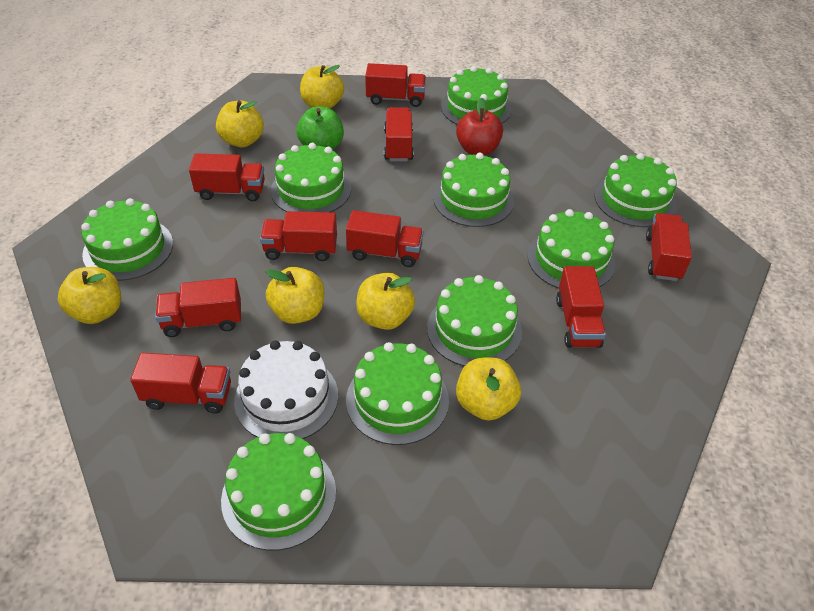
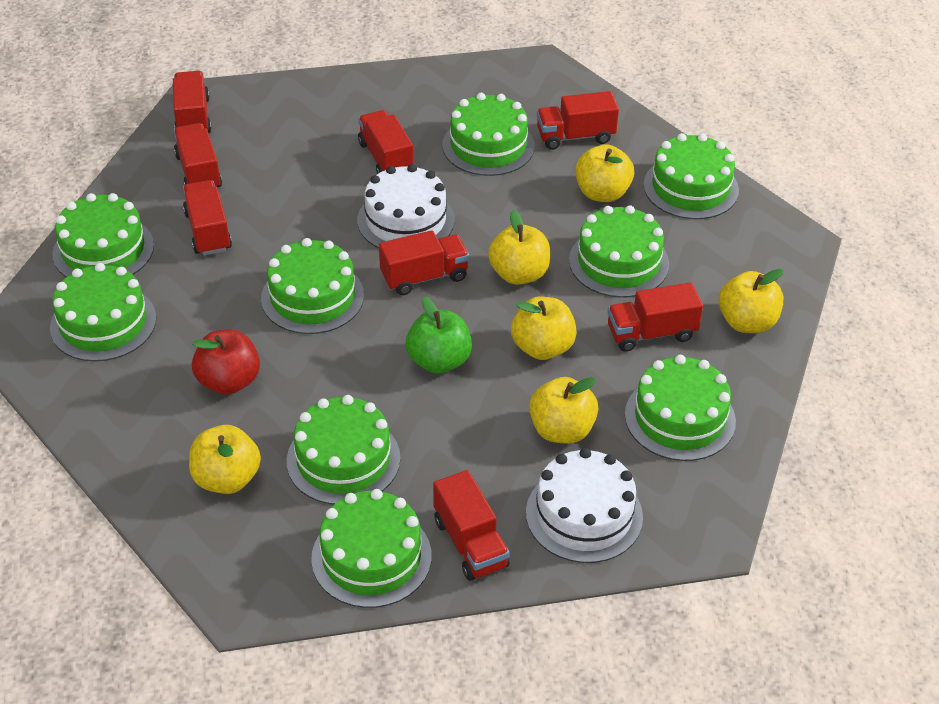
red truck: [130,353,231,414] [155,278,241,337] [189,153,265,201] [260,211,337,261] [346,210,424,267] [365,63,426,107] [384,107,414,161] [556,266,606,348] [646,213,692,281] = 9 -> [173,71,211,133] [174,123,222,187] [183,180,232,255] [358,110,413,174] [379,230,469,295] [433,470,510,581] [537,91,619,150] [607,282,703,352] = 8
white cake: [234,340,338,439] = 1 -> [357,164,455,248] [526,448,643,563] = 2

